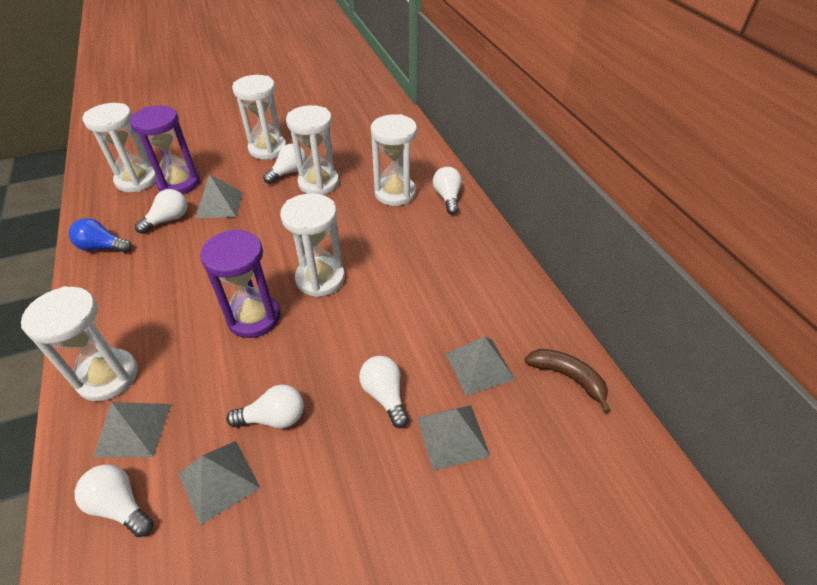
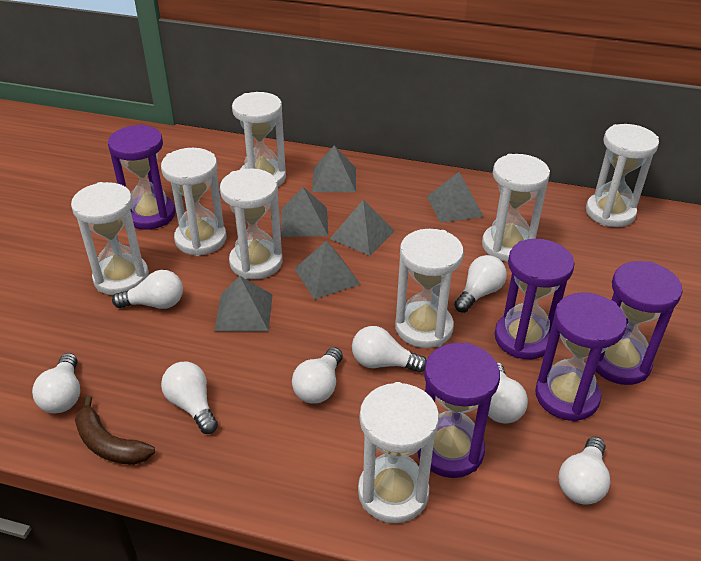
blue light bulb: [69,218,132,253] = 1 -> none = 0
grey pyramid: [94,402,171,457] [178,441,260,525] [195,174,243,218] [417,405,490,471] [445,337,515,396] = 5 -> [214,276,273,331] [281,187,328,237] [294,240,361,299] [312,146,356,192] [330,200,394,256] [427,172,484,223] = 6
purple hourglass: [129,106,200,194] [200,229,280,338] = 2 -> [108,125,175,230] [417,343,500,478] [494,239,574,359] [535,292,627,422] [596,261,683,385] = 5
white hourglass: [21,286,138,402] [82,103,157,192] [232,75,287,160] [280,193,345,297] [286,105,339,195] [371,114,417,206] = 6 -> [71,182,149,295] [161,148,226,256] [220,169,283,279] [232,92,286,186] [358,382,439,523] [395,229,464,348] [482,154,550,262] [586,124,659,227] = 8
white light bulb: [75,464,153,537] [135,189,187,234] [226,384,304,428] [263,144,307,184] [359,356,409,428] [433,167,462,215] = 6 -> [32,353,80,413] [112,270,183,309] [161,362,218,434] [292,347,343,404] [352,326,427,373] [454,255,507,313] [488,362,528,424] [559,437,610,504] = 8

